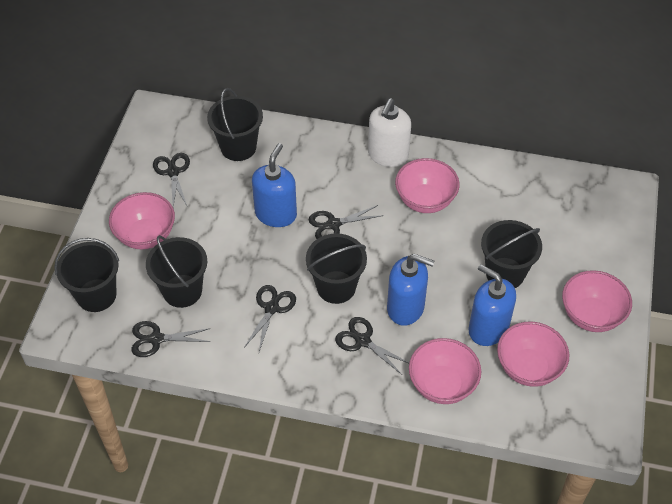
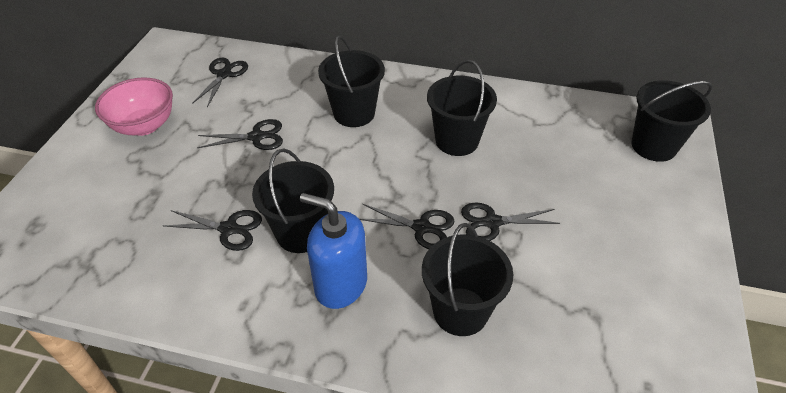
blue soap dispenser: [252,143,297,227] [387,254,434,326] [469,264,516,346] = 3 -> [300,193,367,309] = 1
pink bowl: [109,192,175,249] [395,158,460,213] [409,338,481,404] [497,322,569,387] [562,270,632,332] = 5 -> [95,77,173,136] = 1
white soap dispenser: [368,98,411,167] = 1 -> none = 0

